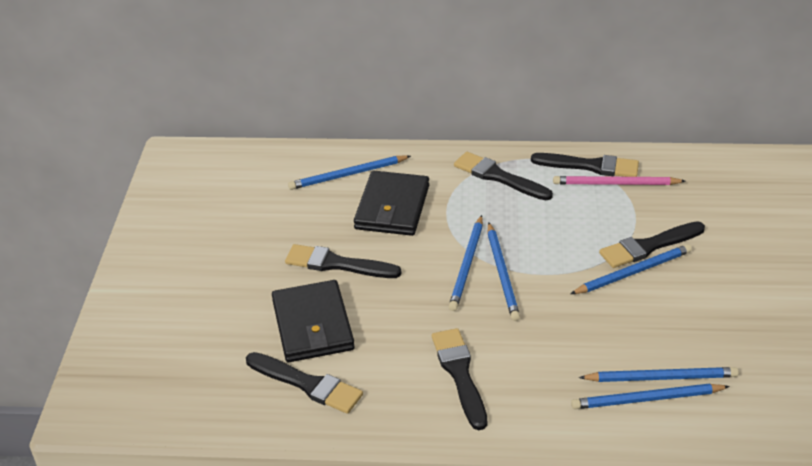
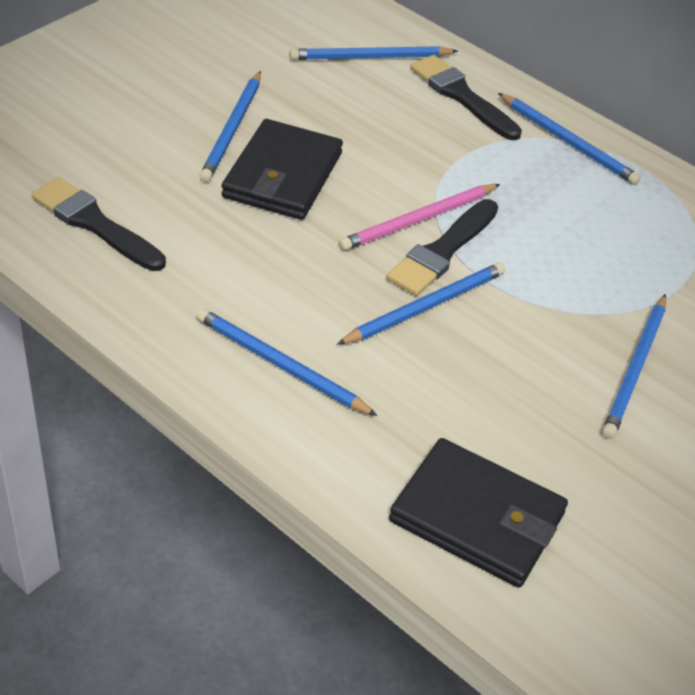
black brush: [246,352,363,414] [285,244,401,278] [432,328,487,430] [454,152,553,200] [531,153,639,177] [599,221,705,268] = 6 -> [32,177,166,271] [387,199,498,296] [410,55,522,140] = 3

